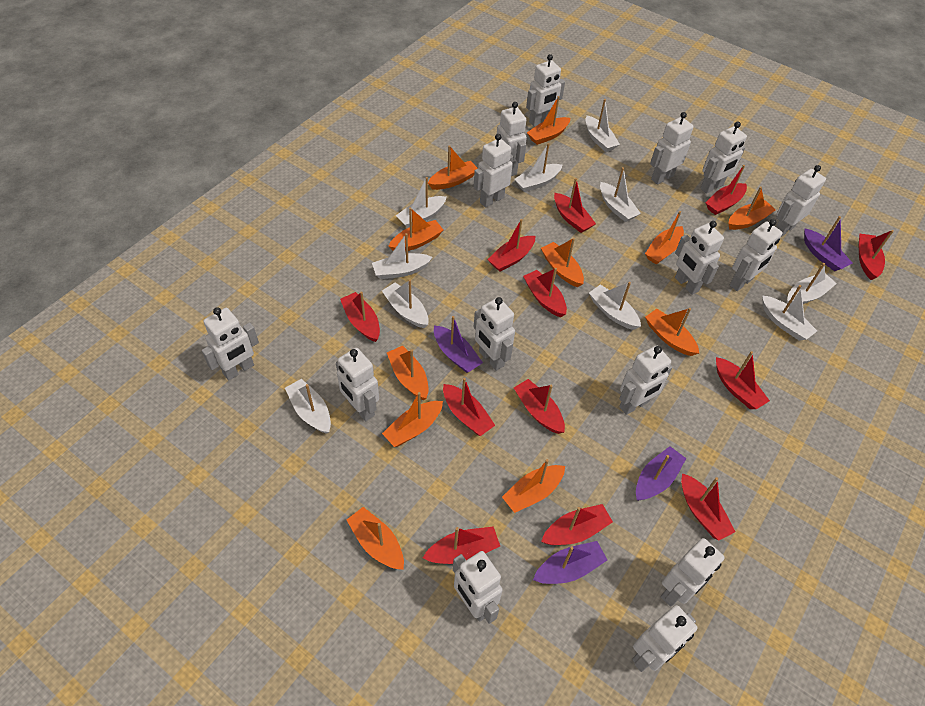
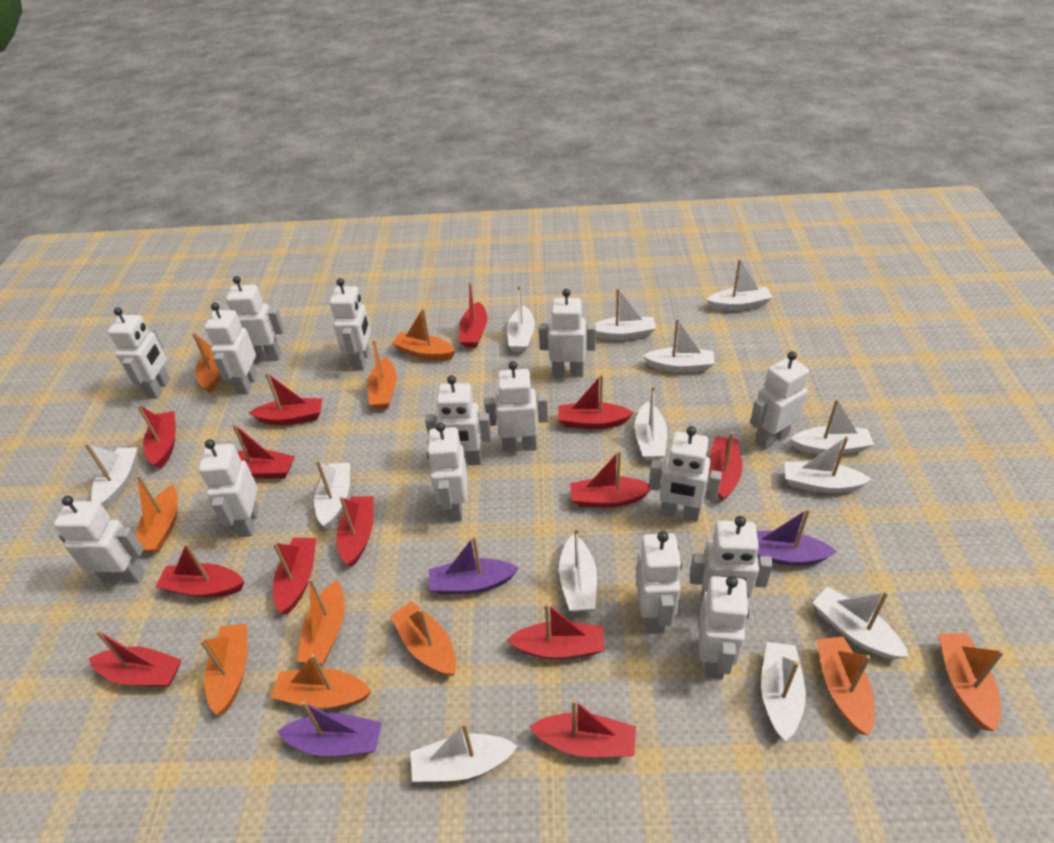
orange boat: [347,507,404,570] [382,392,443,447] [387,346,429,400] [388,207,443,251] [428,145,478,190] [502,459,565,513] [527,96,570,145] [541,238,584,287] [645,211,684,265] [645,308,699,356] [728,186,776,230] = 11 -> [135,475,178,552] [192,332,222,393] [200,623,247,715] [271,654,372,708] [297,578,344,664] [367,340,397,409] [390,601,456,676] [392,308,456,360] [816,637,875,736] [939,633,1004,732] = 10
purple boat: [434,316,483,373] [533,541,607,584] [636,446,686,501] [804,216,852,271] = 4 -> [277,701,382,756] [429,536,519,594] [757,508,837,566] = 3
red boat: [340,292,380,342] [423,526,500,564] [443,378,495,436] [487,219,535,272] [514,379,565,434] [523,268,567,317] [541,504,613,545] [554,178,596,233] [681,473,735,541] [706,165,747,215] [716,351,770,409] [859,230,894,280] = 12 -> [89,630,181,687] [137,405,176,469] [155,543,244,598] [232,424,295,478] [249,372,322,425] [273,538,316,614] [337,496,374,567] [459,282,487,348] [507,603,604,659] [529,699,636,757] [558,374,634,429] [570,450,650,507] [709,432,743,501] = 13
white boat: [285,379,331,434] [372,233,433,279] [382,279,429,328] [396,177,446,228] [514,143,562,192] [585,99,620,152] [589,282,641,330] [600,167,641,222] [762,285,817,341] [787,263,837,305] = 10 -> [85,443,138,509] [314,460,350,529] [410,722,518,782] [507,286,535,352] [559,528,597,612] [593,288,656,340] [635,386,667,460] [643,318,715,372] [706,259,773,311] [761,642,806,741] [785,436,872,493] [790,399,874,455] [812,587,909,660] = 13

